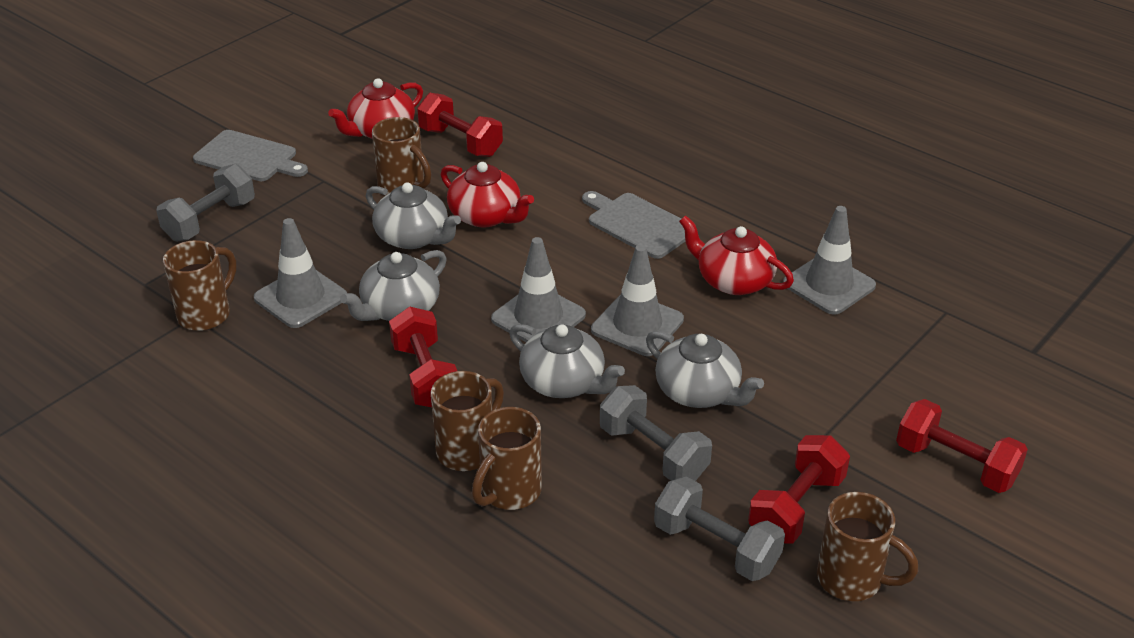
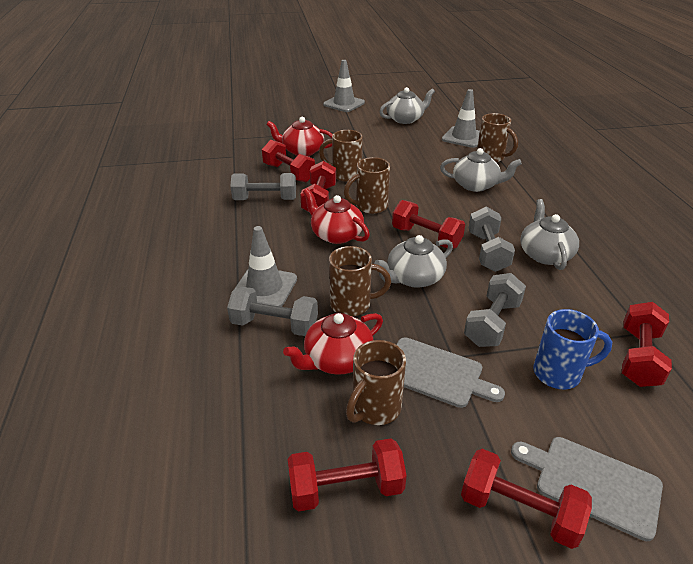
blue mug: none = 0 -> [533,309,612,389] = 1
grey dumbbell: [156,164,255,242] [600,385,712,481] [654,476,785,581] = 3 -> [227,287,318,336] [231,173,296,200] [464,273,526,347] [469,207,515,272] = 4
grey traffic cone: [254,218,347,328] [491,237,586,342] [591,245,684,356] [783,206,876,315] = 4 -> [234,226,297,307] [323,60,365,112] [442,89,480,148] = 3
red dumbbell: [389,307,457,407] [417,93,503,157] [748,435,850,544] [896,399,1028,493] = 4 -> [262,140,315,182] [288,438,407,511] [300,161,336,212] [392,200,465,249] [461,449,592,549] [622,302,672,387] = 6

